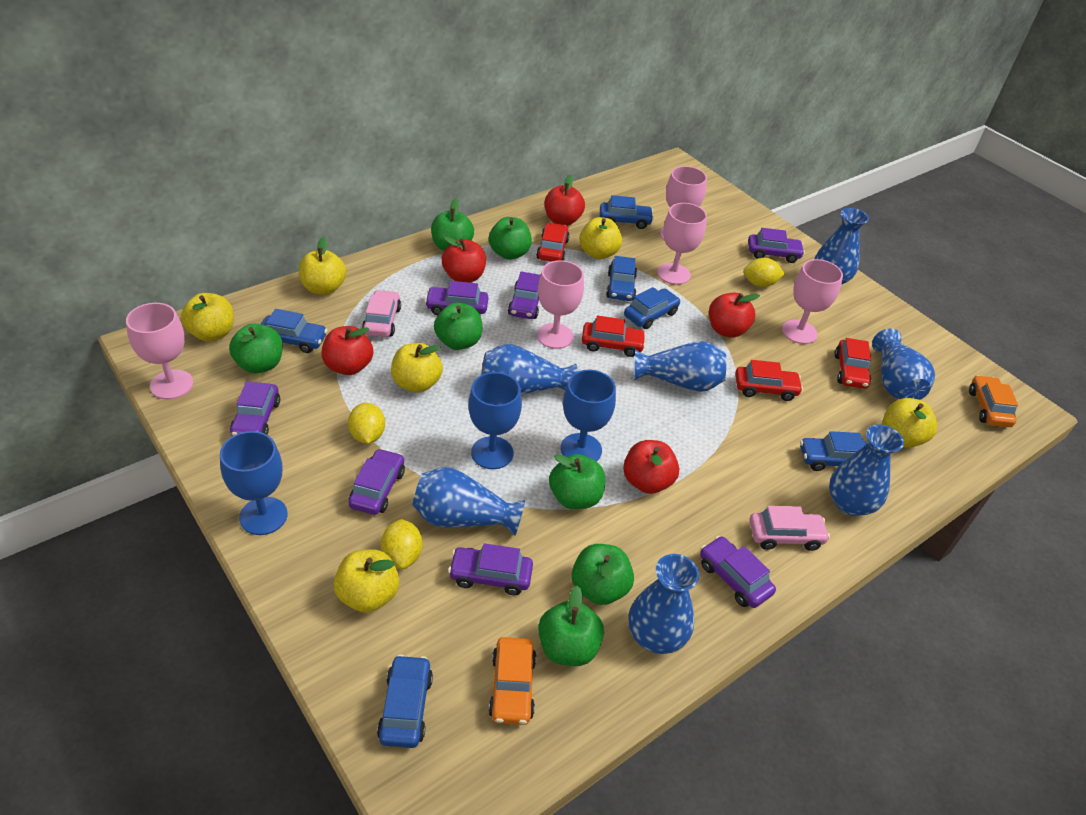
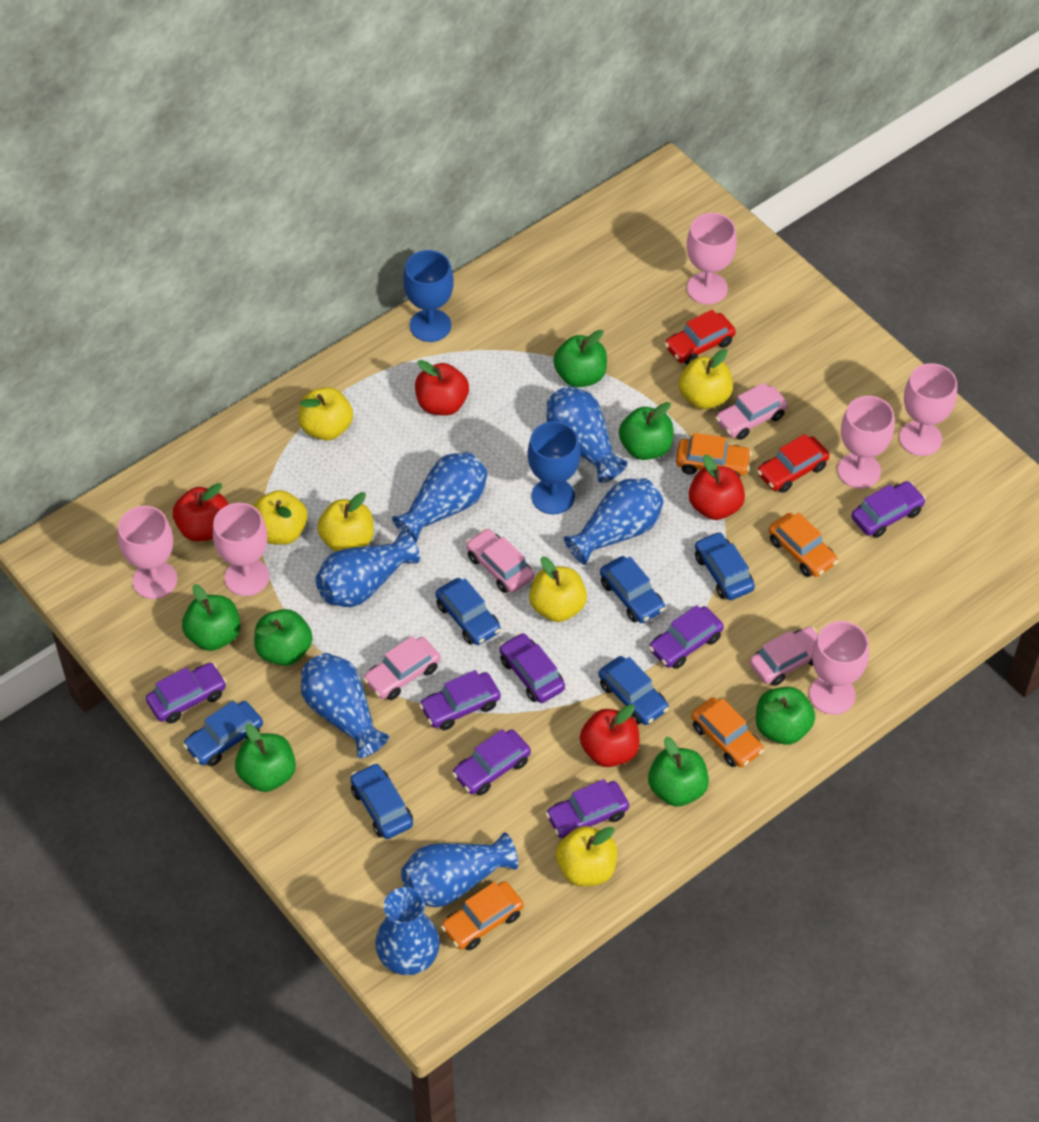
blue goblet: [220,431,288,535] [469,372,522,469] [560,370,616,461] = 3 -> [403,250,454,342] [528,421,581,514] = 2
orange car: [488,637,536,725] [969,375,1018,427] = 2 -> [441,881,524,950] [676,433,752,477] [691,697,764,767] [769,513,838,577] = 4
pink car: [362,290,401,337] [749,506,830,551] = 2 -> [363,636,440,700] [466,528,534,593] [715,383,788,440] [749,627,818,686] = 4
pink goblet: [126,303,193,399] [537,260,584,349] [657,203,707,285] [660,166,707,240] [782,259,843,344] = 5 -> [118,506,177,599] [213,503,269,596] [687,213,737,305] [809,621,869,715] [838,396,894,489] [899,363,957,456] = 6
red apple: [322,326,373,375] [442,236,486,283] [545,174,585,226] [623,440,679,494] [709,293,760,338] = 5 -> [173,483,228,542] [415,360,469,416] [580,704,639,767] [689,455,745,520] = 4
red car: [536,223,570,262] [582,315,646,357] [735,360,803,401] [834,338,871,389] = 4 -> [664,310,736,365] [757,434,830,493] = 2
yellow lemon: [348,403,385,444] [381,519,423,569] [743,258,785,287] = 3 -> none = 0

